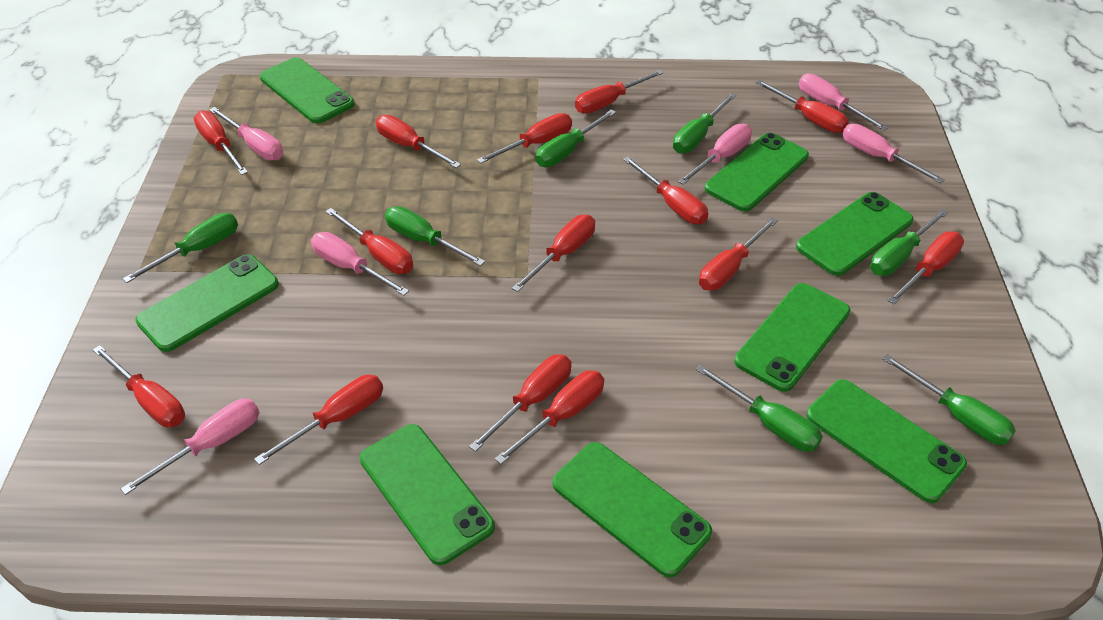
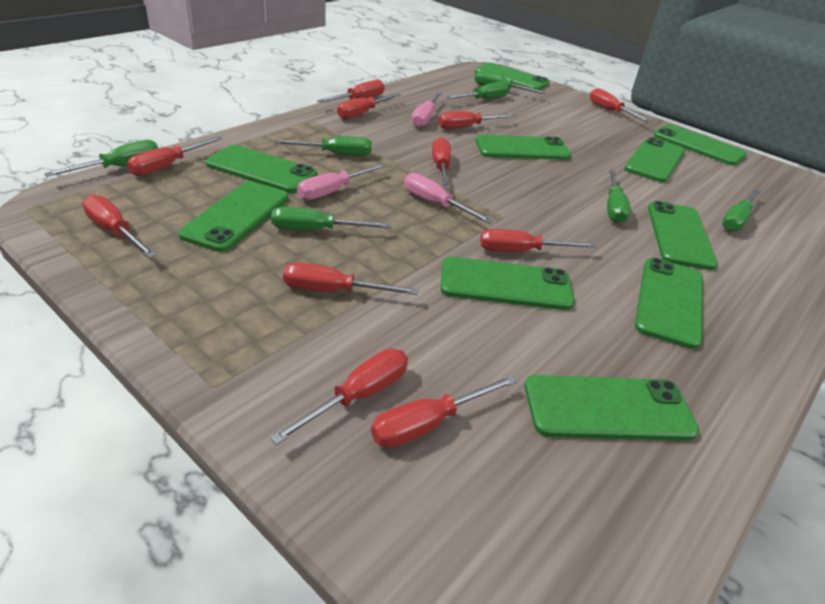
green phone: [135,254,279,352] [260,57,355,124] [360,424,495,565] [553,442,712,577] [705,133,809,212] [734,283,851,392] [796,192,914,276] [806,379,967,503] = 8 -> [178,181,289,252] [206,145,317,193] [441,257,575,310] [475,63,550,90] [476,135,572,160] [525,375,699,441] [624,137,685,183] [635,258,703,349] [648,201,718,270] [654,124,747,165] = 10
pink screwdriver: [121,399,260,495] [209,107,283,161] [311,232,409,296] [678,124,752,185] [799,74,888,131] [842,124,945,183] = 6 -> [297,163,386,200] [404,173,493,224] [412,92,442,127] = 3
red screwdriver: [93,345,185,427] [194,111,248,175] [254,375,383,465] [325,208,413,274] [376,115,461,168] [469,355,571,452] [477,113,572,164] [495,370,604,464] [512,215,595,292] [575,70,663,113] [623,156,708,224] [699,217,778,291] [756,80,849,133] [887,231,964,304] = 14 -> [82,194,157,258] [127,136,222,176] [270,349,408,445] [283,262,418,295] [317,80,385,103] [337,93,401,119] [371,375,517,448] [432,137,451,189] [438,111,515,129] [480,229,597,252] [590,88,651,123] = 11

